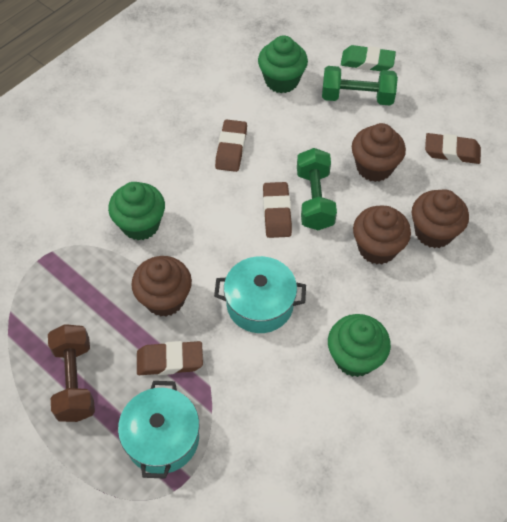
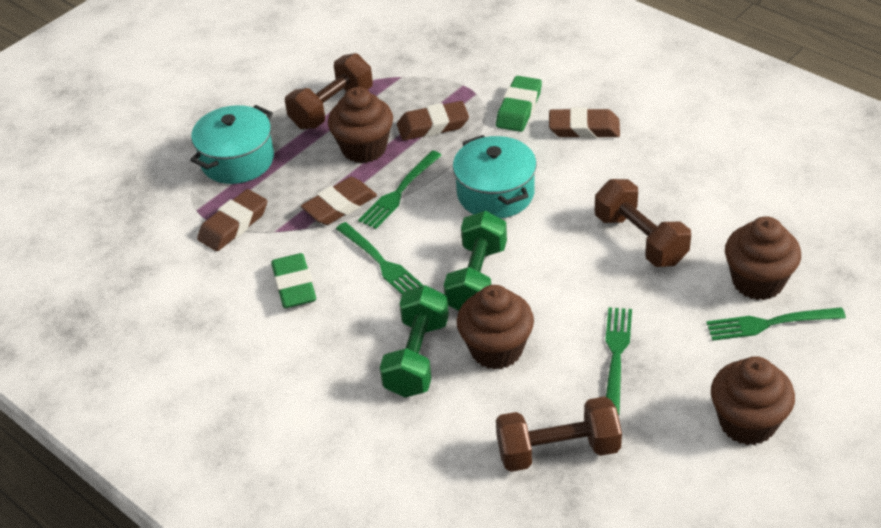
brown dumbbell: [48,324,95,422] = 1 -> [285,53,373,129] [496,397,622,472] [595,179,691,267] = 3
green cupcake: [108,182,165,241] [258,35,308,93] [328,314,391,377] = 3 -> none = 0
green eraser: [341,45,396,71] = 1 -> [271,253,316,308] [496,76,542,132] = 2
green fork: none = 0 -> [336,222,424,294] [358,150,442,229] [605,307,632,415] [706,307,846,341] = 4

